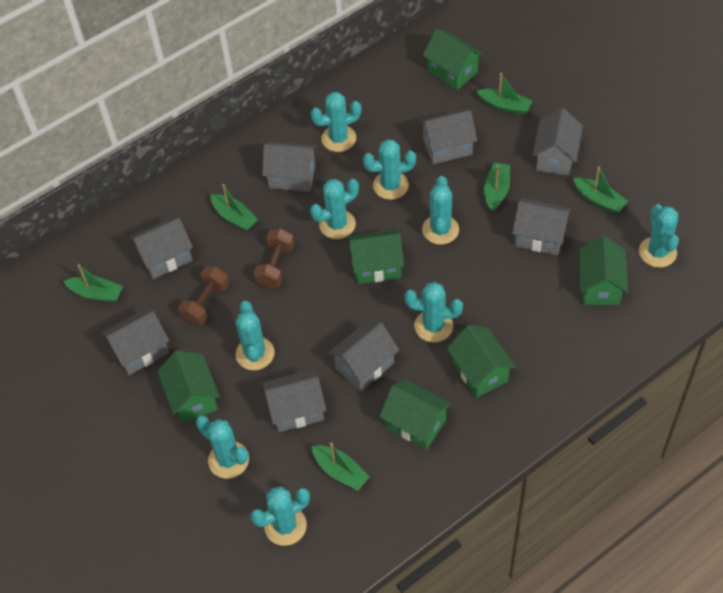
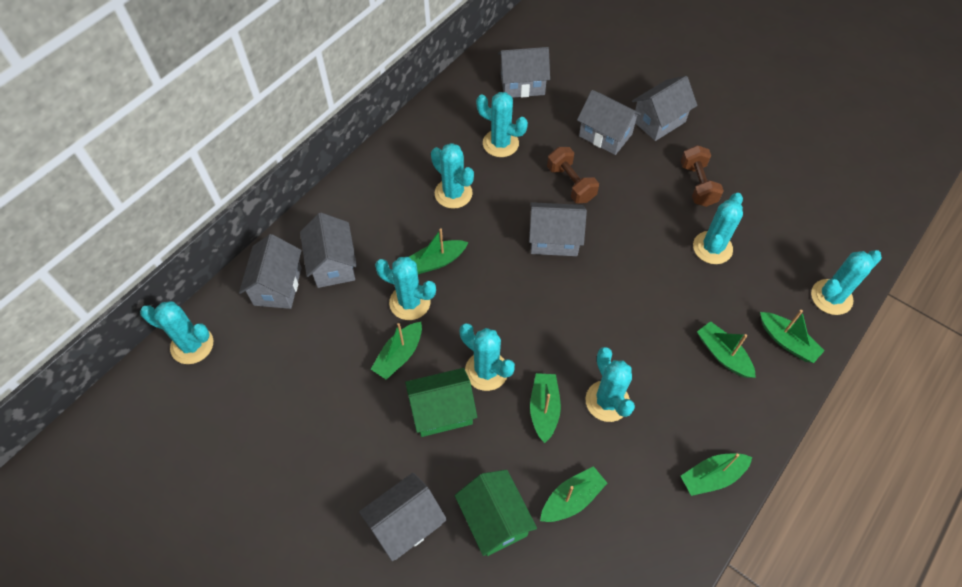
green boat: [63,264,123,302] [210,184,258,231] [312,443,370,491] [476,73,532,115] [484,163,510,212] [573,167,628,214] = 6 -> [371,322,422,380] [409,228,468,274] [530,373,561,443] [540,466,607,522] [681,454,752,496] [697,321,756,378] [760,310,825,363] = 7
green house: [157,350,220,423] [348,229,404,284] [379,380,452,450] [422,29,483,90] [446,325,516,398] [578,236,628,305] = 6 -> [405,368,477,437] [455,470,537,556] = 2
grey house: [102,308,169,375] [130,216,193,279] [262,142,317,192] [262,369,326,432] [328,321,399,392] [419,109,477,164] [512,198,571,255] [532,108,583,176] = 8 -> [239,234,302,309] [300,213,357,288] [359,473,447,561] [498,47,550,98] [529,202,587,256] [577,90,642,155] [632,76,697,141] = 7
turquoise cactus: [196,416,249,478] [236,301,274,370] [251,486,310,546] [310,179,359,239] [311,92,361,152] [363,139,416,200] [405,282,463,342] [422,176,459,245] [639,204,679,268] = 9 -> [140,301,213,364] [375,257,436,320] [431,143,474,209] [460,323,515,391] [476,92,528,157] [585,347,635,422] [693,193,743,264] [811,250,882,315] = 8

